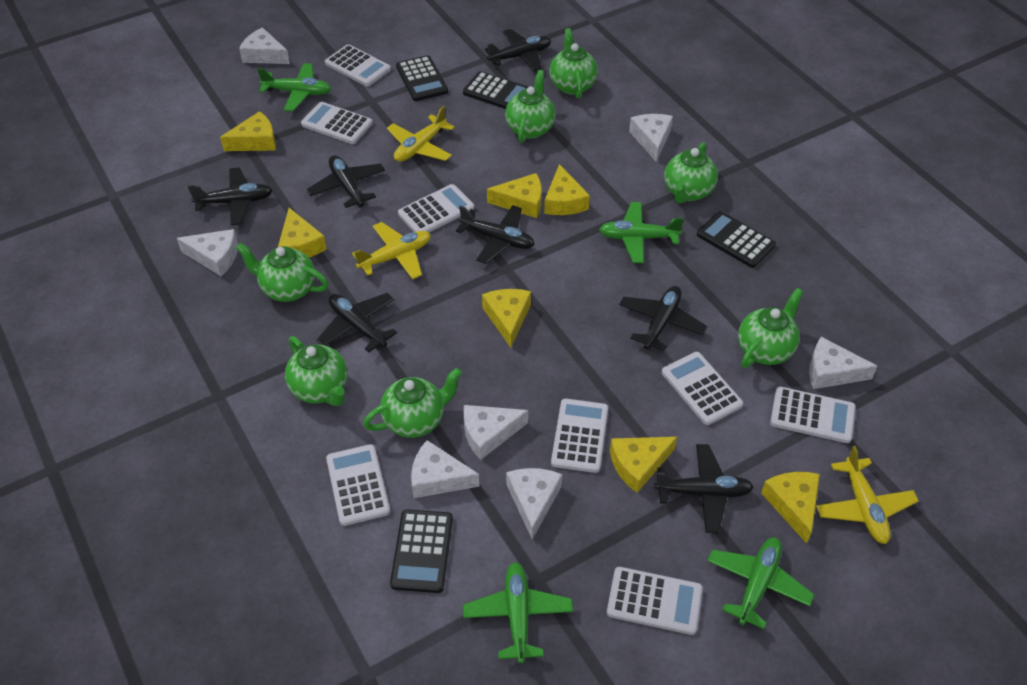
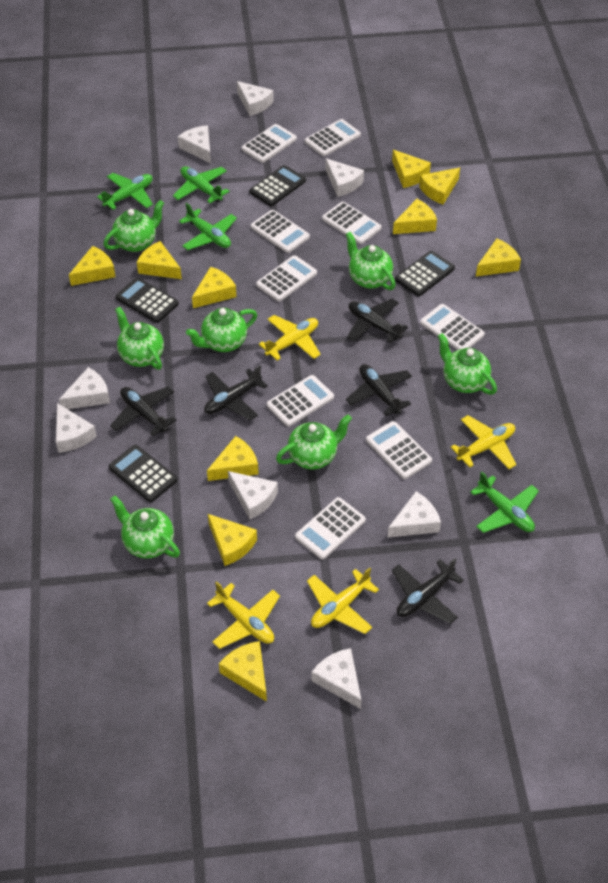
black plane: [188,167,273,225] [306,155,385,208] [316,293,397,353] [456,205,535,264] [485,29,551,71] [619,286,708,351] [654,444,754,533] = 7 -> [110,386,176,436] [204,365,268,420] [346,364,412,416] [347,299,408,343] [392,558,464,624] = 5
white calculator: [301,102,373,144] [325,44,391,86] [326,444,390,526] [398,184,474,233] [551,399,608,473] [607,567,703,635] [662,352,743,425] [770,387,856,443] = 8 -> [242,124,297,163] [251,210,310,253] [256,255,317,302] [267,375,334,427] [295,497,366,560] [305,119,361,156] [322,202,382,244] [366,421,432,479] [420,304,485,350] = 9
white cheese: [177,229,238,276] [239,27,290,64] [411,440,480,498] [463,405,528,460] [506,468,562,539] [629,114,673,162] [809,337,878,389] = 7 -> [56,403,97,453] [59,367,110,409] [178,125,211,163] [228,471,278,519] [237,81,274,116] [311,648,361,709] [325,158,364,197] [387,491,441,538] = 8
yellow cheese: [220,111,276,151] [278,208,327,257] [482,289,531,348] [487,173,542,218] [544,164,590,215] [610,437,677,493] [761,472,820,544] = 7 -> [69,246,116,286] [137,241,182,279] [192,267,237,308] [207,436,259,481] [208,514,257,566] [219,641,267,702] [392,150,431,188] [393,199,437,234] [419,168,460,204] [476,238,521,276] = 10
yellow plane: [352,222,431,280] [387,106,455,162] [816,446,919,544] = 3 -> [207,581,280,649] [259,315,321,361] [307,567,379,634] [450,415,516,469] = 4

